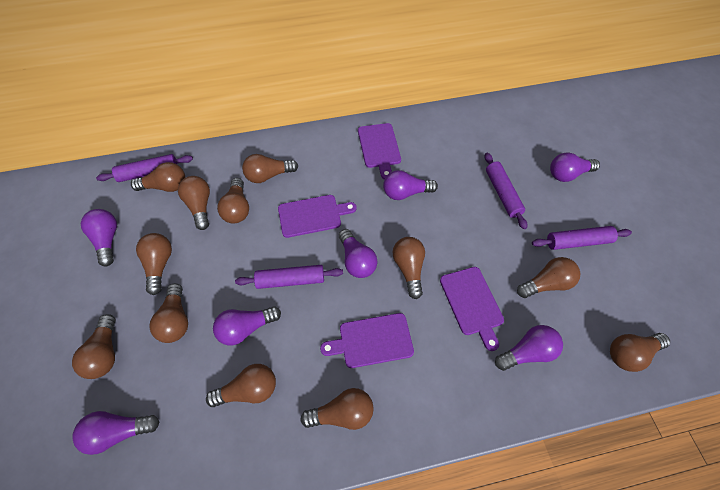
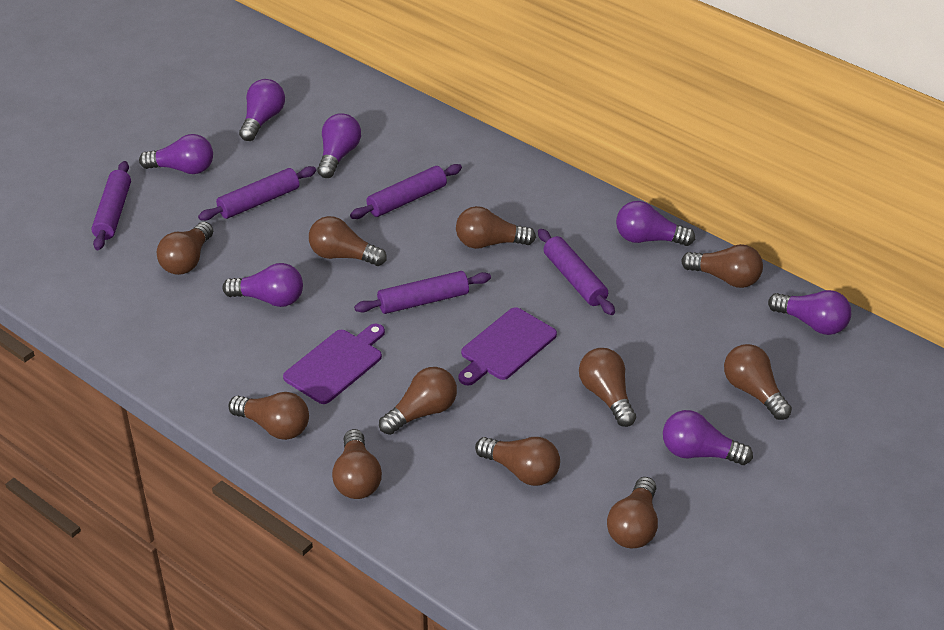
brown light bulb: [72,314,116,379] [131,162,185,192] [136,233,172,295] [149,283,188,343] [178,176,210,230] [206,364,276,407] [217,178,249,223] [242,154,298,183] [300,388,374,430] [393,237,425,299] [517,257,580,298] [610,333,670,372] = 12 -> [157,222,213,275] [229,392,309,440] [309,216,387,266] [332,429,382,499] [379,367,457,435] [456,206,536,249] [475,437,560,486] [579,348,636,427] [607,477,658,548] [681,244,763,288] [724,344,792,420] = 11
purple cutting board: [278,195,356,238] [320,313,414,368] [358,123,401,180] [440,267,504,351] = 4 -> [283,324,385,404] [458,307,557,386] = 2
purple rolling pin: [96,154,193,182] [235,265,343,289] [484,153,527,229] [532,226,632,250] = 4 -> [91,161,131,250] [198,166,316,221] [350,164,462,219] [354,271,491,314] [538,229,615,315] = 5

